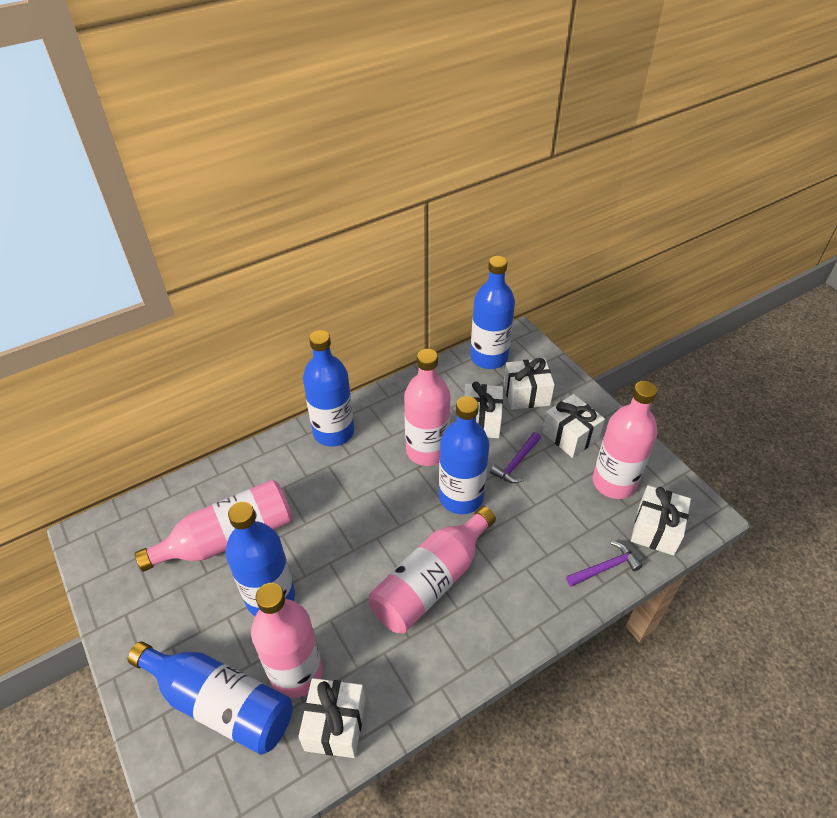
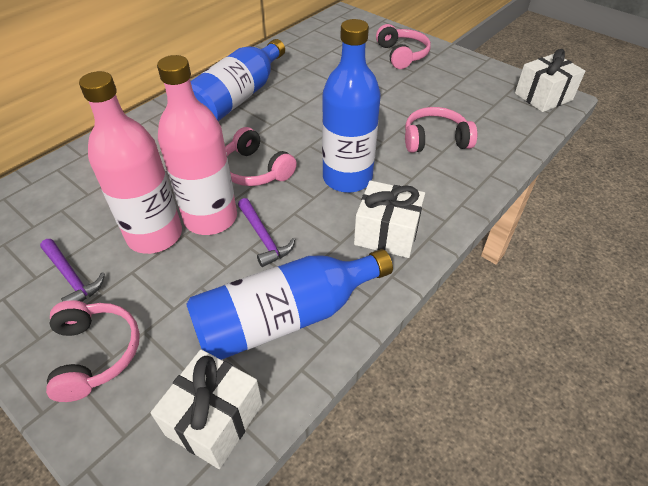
blue bottle: [127,641,293,755] [226,502,295,616] [303,330,354,447] [439,396,489,514] [470,256,515,369] = 5 -> [186,249,393,360] [191,39,285,121] [322,19,381,193] = 3
pink bottle: [135,480,292,572] [251,583,323,698] [369,506,496,633] [404,349,451,466] [593,381,658,499] = 5 -> [79,71,182,254] [157,55,237,235] = 2
pink headphones: none = 0 -> [46,300,140,402] [225,127,297,186] [376,24,431,69] [405,107,477,153] = 4
white gift: [298,678,365,758] [464,382,503,438] [503,358,555,410] [542,394,605,458] [631,485,691,555] = 5 -> [150,349,262,469] [354,181,425,258] [515,49,585,112] = 3

